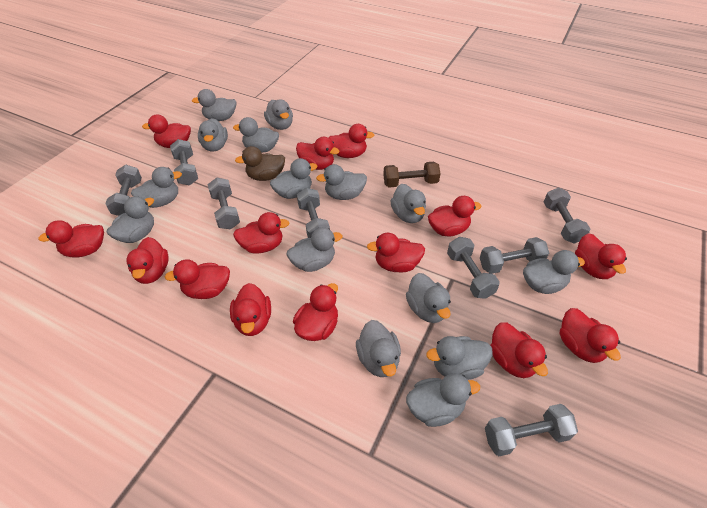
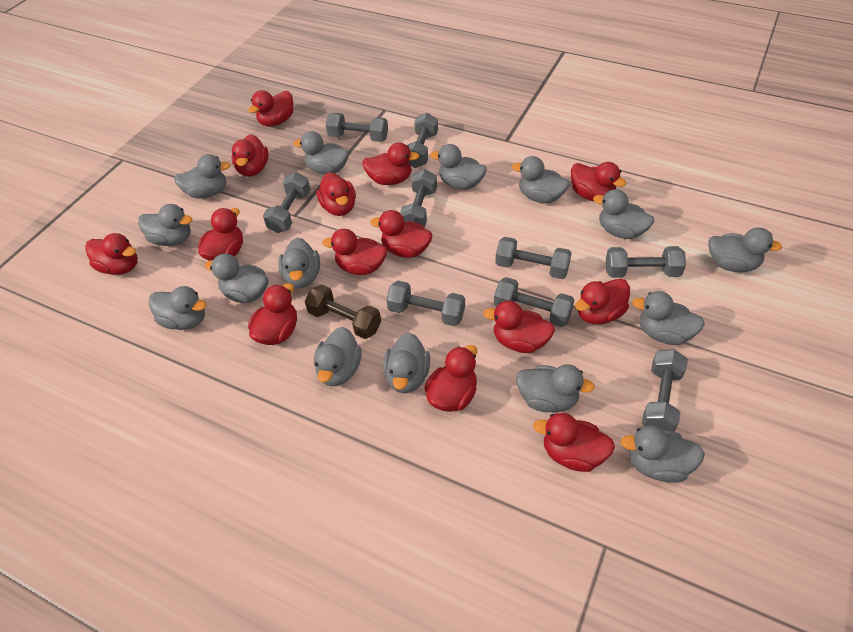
brown duck: [235,146,285,181] = 1 -> none = 0
grey dumbbell: [105,165,142,216] [170,139,198,185] [208,178,240,230] [297,188,330,238] [447,237,500,299] [480,237,549,274] [485,404,578,456] [544,188,590,244] = 8 -> [263,172,311,233] [326,113,388,142] [386,281,465,326] [400,169,437,227] [408,113,438,168] [494,277,574,327] [495,237,572,279] [606,246,686,278] [642,349,688,432] = 9

